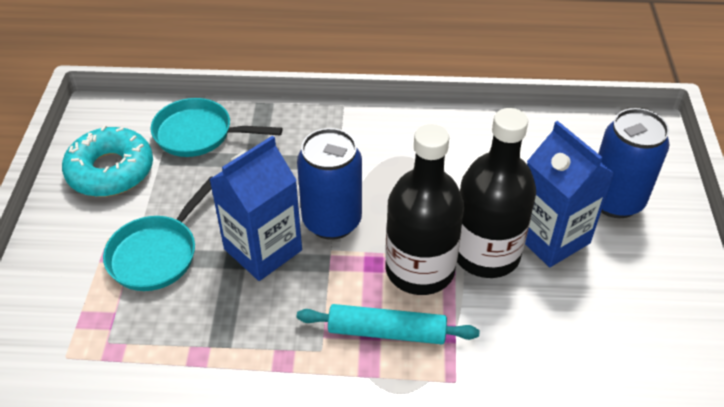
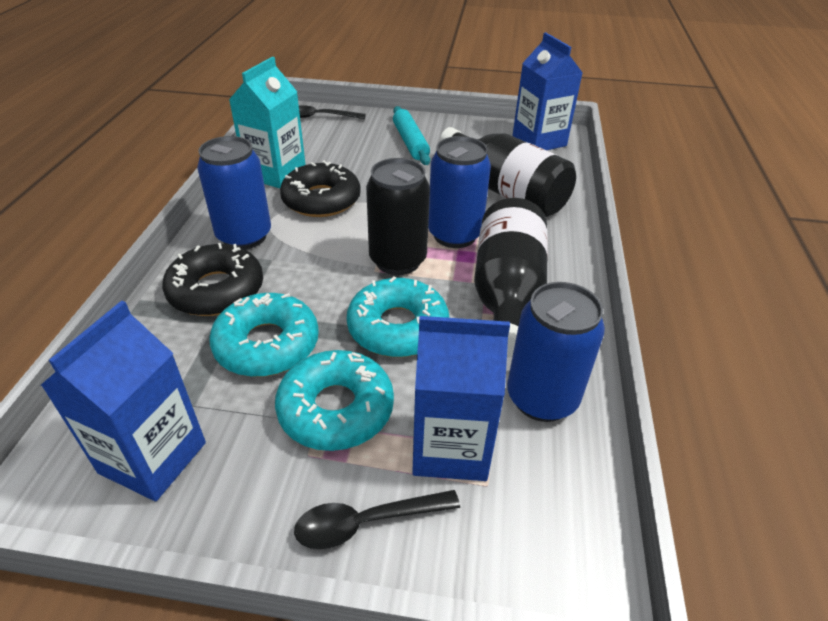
black can: none = 0 -> [366,158,430,275] = 1
black donut: none = 0 -> [162,243,263,316] [280,161,361,217] = 2
black spoon: none = 0 -> [294,490,460,549] [299,105,366,119] = 2
blue can: [297,128,362,240] [598,108,670,218] = 2 -> [197,136,271,249] [428,136,491,248] [507,282,605,422] = 3
blue carton: [209,136,302,281] [525,121,615,267] = 2 -> [41,301,206,501] [412,316,510,481] [513,32,583,150] = 3
turquoise carton: none = 0 -> [229,57,306,188] = 1
turquoise donut: [62,125,153,197] = 1 -> [209,293,319,377] [275,350,394,451] [347,276,449,357] = 3
turquoise pan: [103,176,212,291] [151,98,282,157] = 2 -> none = 0

